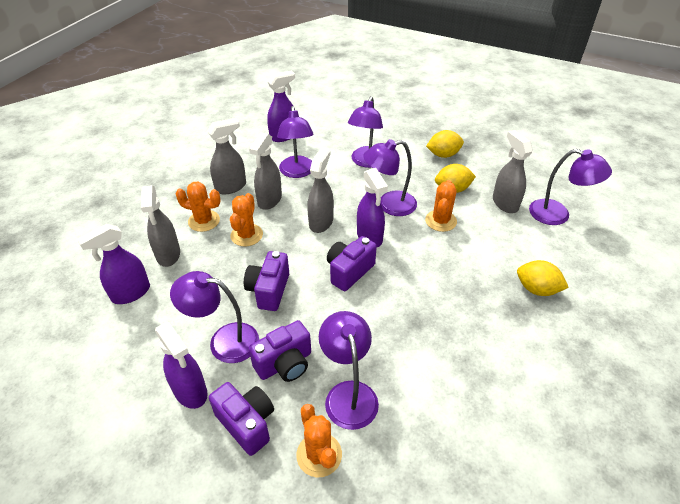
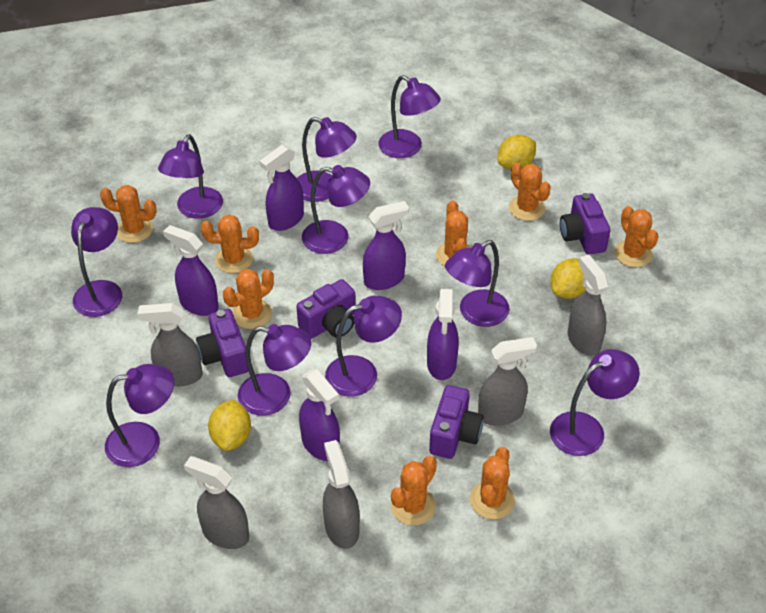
orange cactus: [175,182,221,232] [230,193,263,246] [296,404,342,477] [425,180,457,232] = 4 -> [100,185,157,243] [201,215,259,273] [223,269,274,329] [390,456,437,525] [436,200,471,266] [470,447,515,519] [509,163,551,221] [614,206,659,267] = 8
purple lamp: [170,271,259,363] [277,106,314,178] [319,311,379,430] [348,97,383,168] [363,139,417,216] [529,149,612,225] = 6 -> [71,207,122,317] [105,364,174,467] [158,134,223,219] [238,324,312,416] [297,117,357,202] [302,165,370,254] [325,295,402,397] [378,75,441,158] [445,240,510,327] [550,349,640,456] = 10
purple spray bottle: [77,224,150,304] [155,322,208,409] [267,71,295,142] [357,168,388,247] = 4 -> [163,225,219,316] [259,145,304,231] [299,369,340,461] [363,201,409,290] [427,289,459,380] = 5

